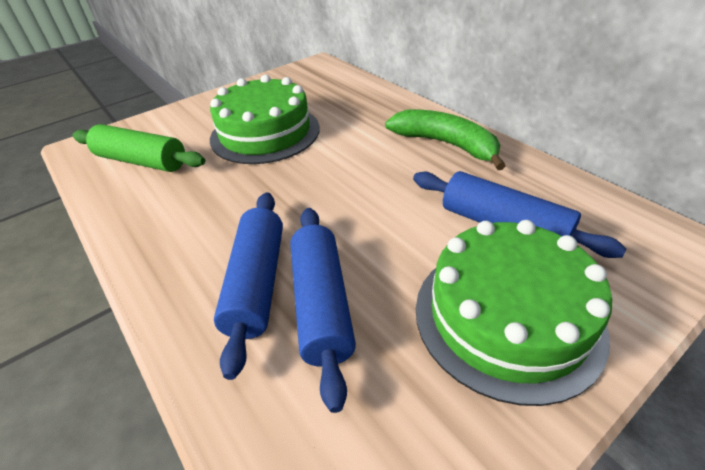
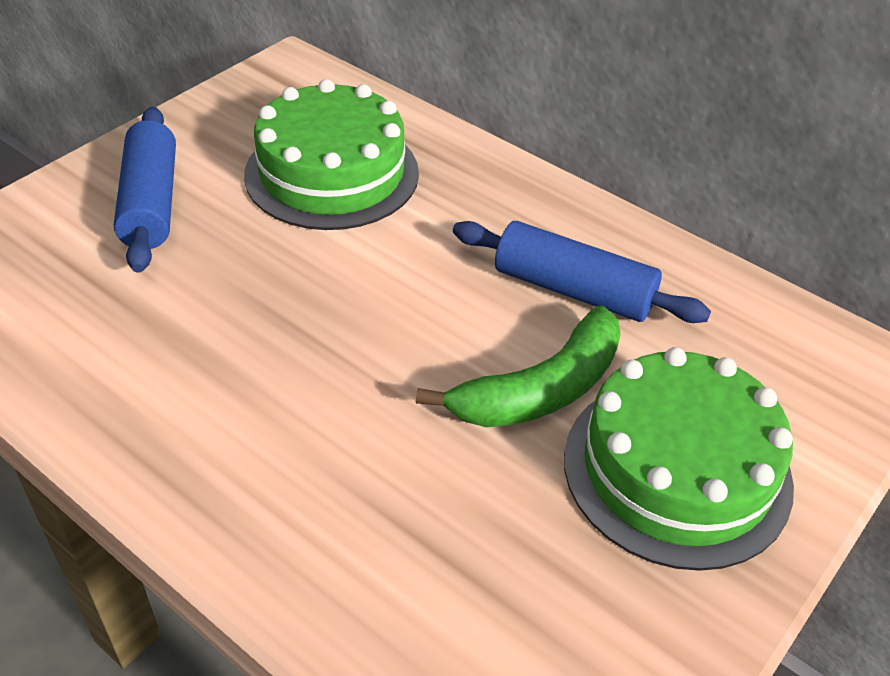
blue rolling pin: [214,192,283,380] [290,208,356,413] [413,171,626,258] = 3 -> [114,107,176,273] [453,221,711,323] = 2
green rolling pin: [73,124,205,172] = 1 -> none = 0

